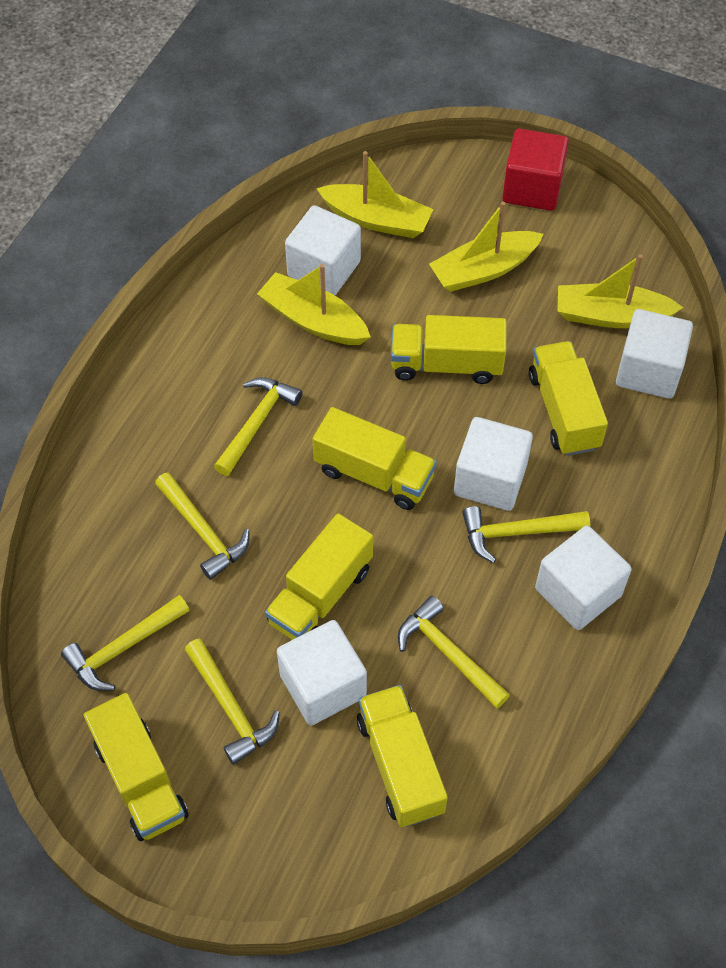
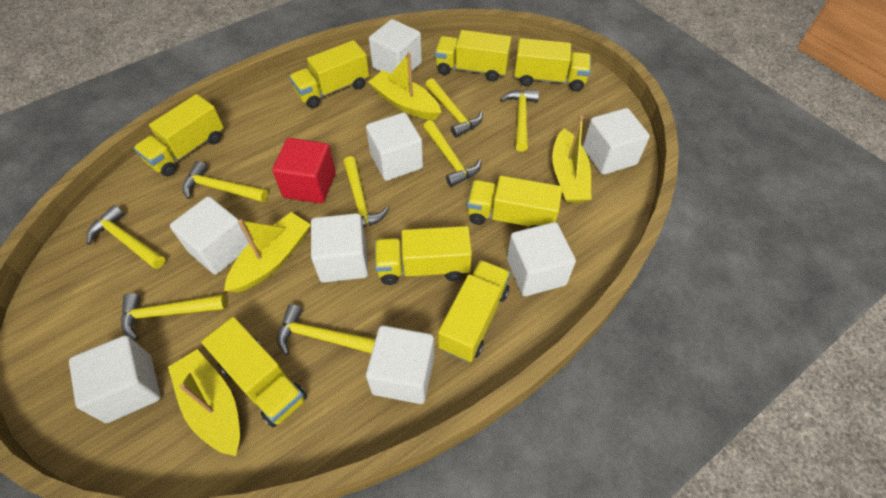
white cube: [277,620,367,725] [285,205,361,295] [454,417,533,511] [535,526,632,630] [616,309,693,399] = 5 -> [69,335,161,423] [170,196,249,275] [311,213,368,283] [366,113,423,181] [366,325,434,404] [369,19,422,73] [507,222,576,296] [583,108,650,175] = 8
yellow hammer: [61,595,190,691] [155,472,249,580] [184,638,280,765] [214,377,303,476] [398,596,510,708] [462,506,590,563] = 6 -> [87,205,165,269] [121,293,226,340] [182,161,268,202] [277,304,375,355] [343,156,389,227] [423,120,481,187] [425,78,483,138] [500,90,539,152] = 8
yellow truck: [84,693,189,841] [265,513,373,640] [313,407,437,510] [357,685,448,827] [391,315,506,384] [529,341,608,456] = 6 -> [134,94,224,176] [201,317,307,427] [289,40,369,108] [375,226,472,285] [435,30,512,81] [438,260,511,362] [467,176,562,228] [514,38,591,91] = 8

